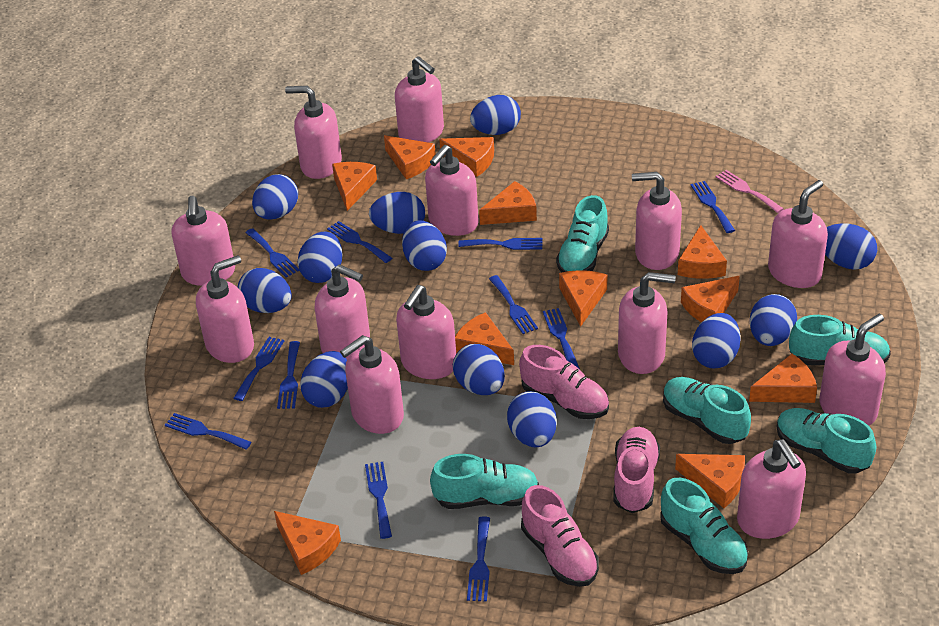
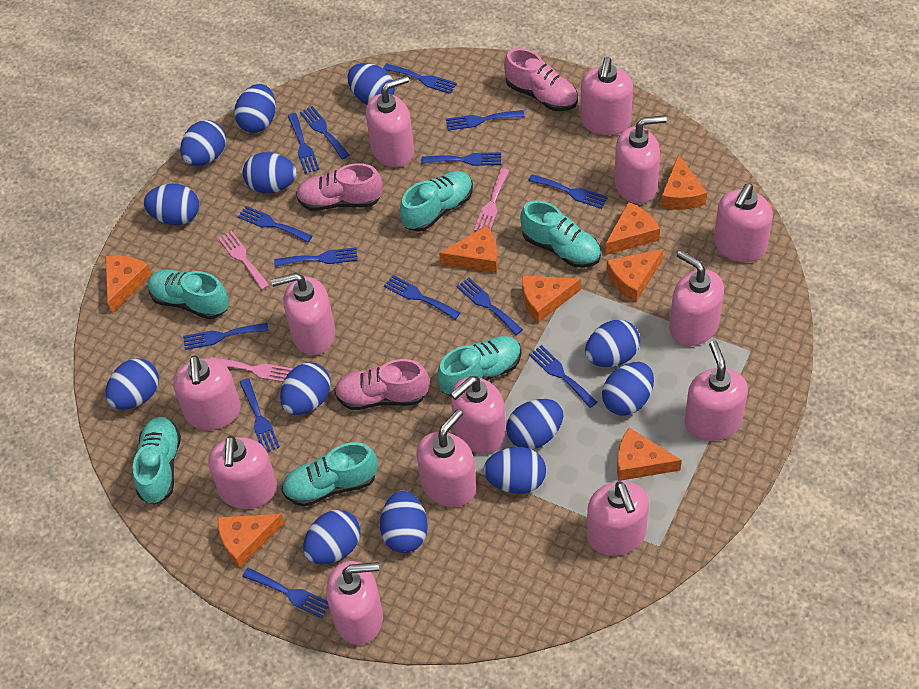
blue egg: [238,268,292,313] [252,174,298,219] [298,232,343,283] [300,351,348,408] [369,192,425,234] [402,221,447,271] [453,344,505,395] [470,95,521,135] [507,391,557,447] [692,313,741,368] [750,294,797,346] [825,223,877,270] = 12 -> [105,358,159,410] [143,184,199,225] [180,120,226,166] [234,84,276,133] [243,152,297,193] [280,362,331,415] [303,510,360,564] [347,63,395,105] [380,491,428,553] [483,447,546,494] [506,399,563,449] [585,320,640,367] [602,362,654,416] = 13
blue fork: [165,413,251,450] [233,337,284,401] [245,228,299,277] [277,341,300,409] [327,221,392,263] [365,462,392,539] [458,238,542,250] [467,516,490,601] [489,275,538,334] [543,308,580,369] [690,181,735,233] = 11 -> [183,323,268,350] [238,206,312,243] [240,378,280,452] [242,568,328,618] [274,247,357,267] [288,113,319,174] [300,106,349,159] [383,63,457,94] [384,275,460,320] [422,152,501,166] [446,110,525,131] [457,277,523,335] [528,174,608,209] [529,345,597,408] = 14
orange cheese: [274,511,341,575] [332,162,377,211] [384,135,436,179] [439,137,494,177] [455,312,514,365] [479,181,537,225] [559,270,607,327] [675,454,745,508] [678,225,727,279] [681,276,740,322] [749,354,817,403] = 11 -> [105,255,152,313] [217,514,285,568] [439,225,498,273] [522,276,581,323] [605,202,660,255] [606,249,664,302] [617,428,682,481] [661,154,707,210] = 8
pink fork: [715,170,784,213] = 1 -> [210,357,293,382] [218,231,270,290] [474,168,509,231] = 3

